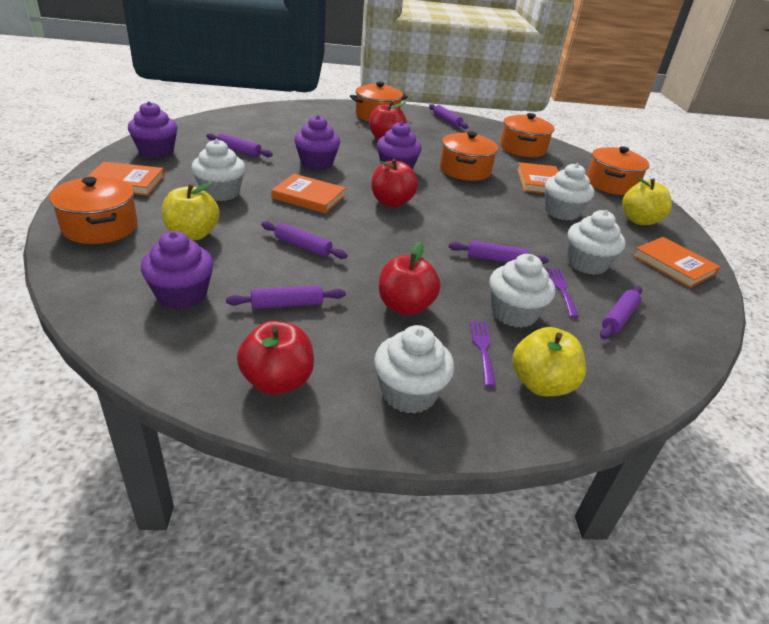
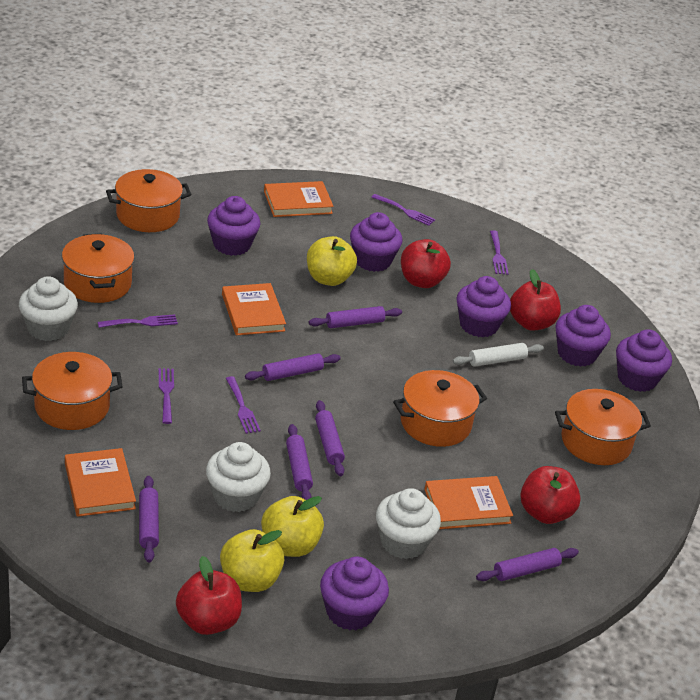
purple cupcake: [128,101,177,158] [141,231,213,309] [294,115,340,170] [377,122,422,170] = 4 -> [207,196,261,256] [320,556,389,630] [350,212,402,272] [456,276,511,337] [555,305,611,367] [616,329,672,392] = 6
purple fork: [470,321,496,387] [546,268,579,318] = 2 -> [98,314,178,328] [159,368,174,424] [226,376,261,434] [371,194,435,226] [490,230,509,275] = 5
white cupcake: [191,139,245,201] [374,325,454,414] [490,254,555,328] [545,163,594,221] [568,210,626,275] = 5 -> [19,276,78,341] [206,442,271,512] [376,488,441,559] = 3
white rolling pin: none = 0 -> [453,343,544,367] = 1

